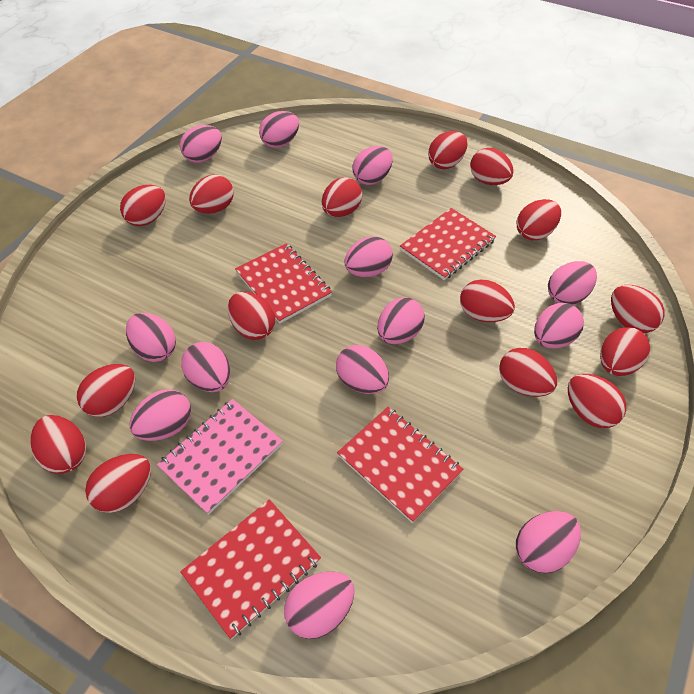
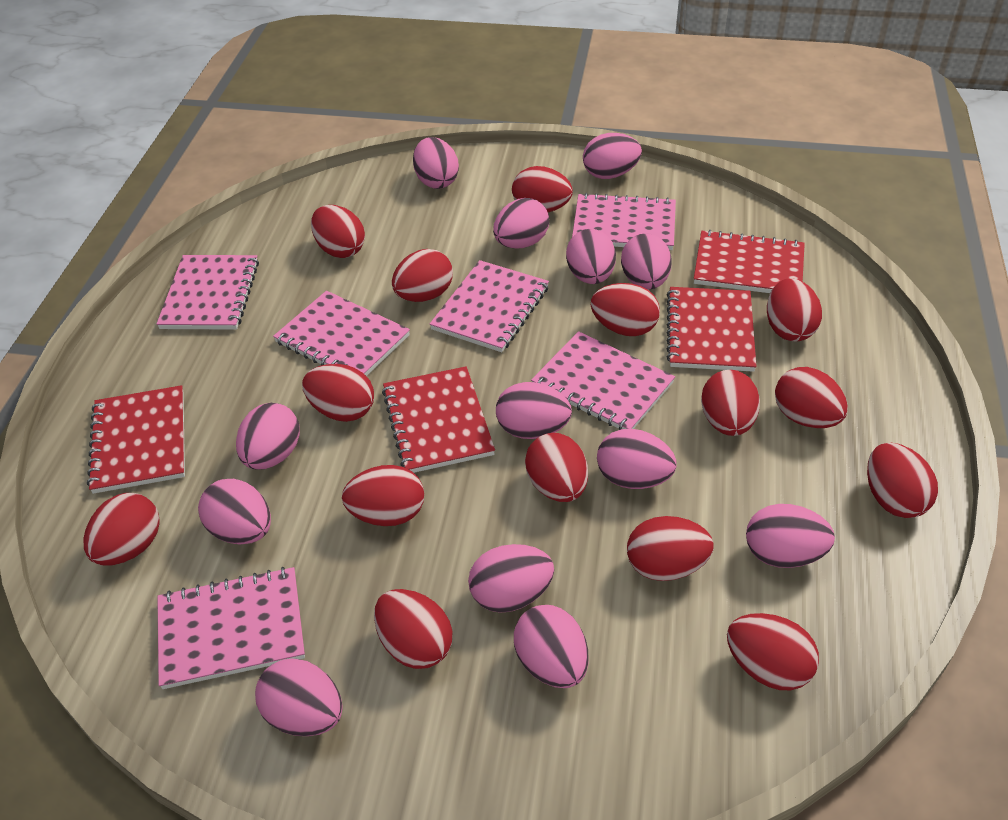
pink notebook: [157,399,283,515] = 1 -> [157,255,259,330] [157,567,305,689] [273,291,410,376] [430,260,549,352] [531,331,675,430] [572,193,676,250] = 6

